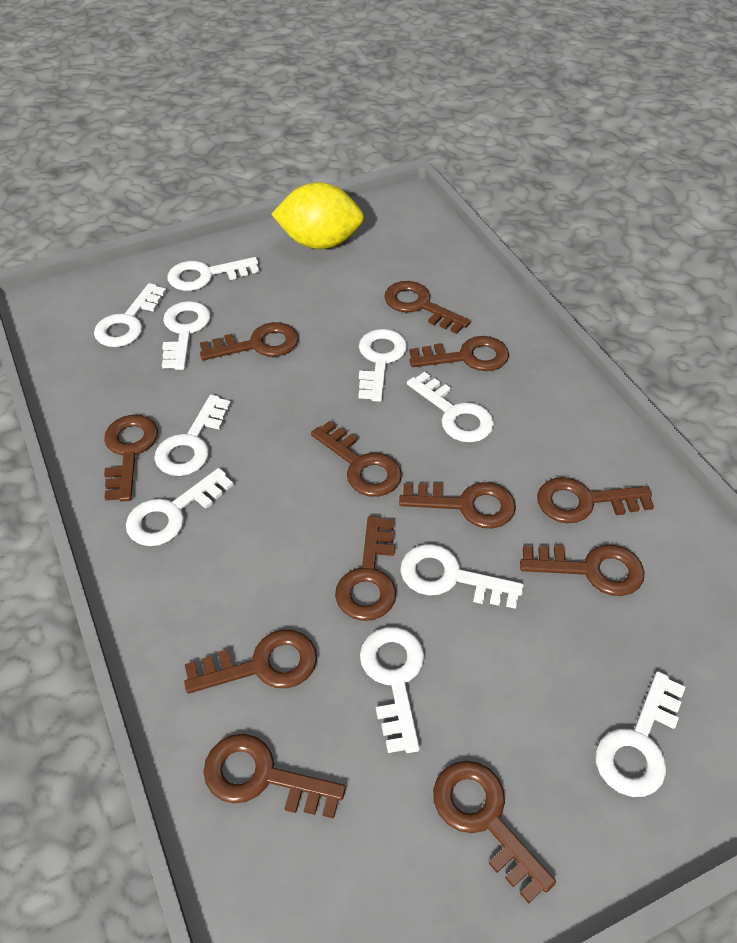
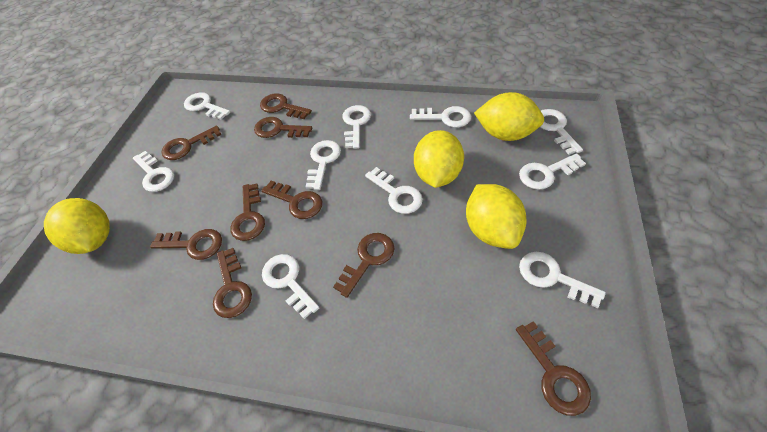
brown key: [104,415,158,502] [184,630,317,694] [200,322,299,360] [203,734,346,819] [311,421,402,497] [335,516,396,621] [384,281,470,334] [399,482,516,529] [409,336,509,371] [433,761,556,903] [520,545,645,596] [537,477,654,523] = 12 -> [150,229,222,260] [161,126,222,160] [213,248,252,318] [231,184,265,241] [254,117,312,138] [260,93,312,119] [261,180,322,219] [333,233,395,298] [516,321,591,416] = 9
yellow lemon: [271,182,364,249] = 1 -> [44,198,110,254] [414,130,464,188] [466,184,527,249] [474,92,544,141] = 4

